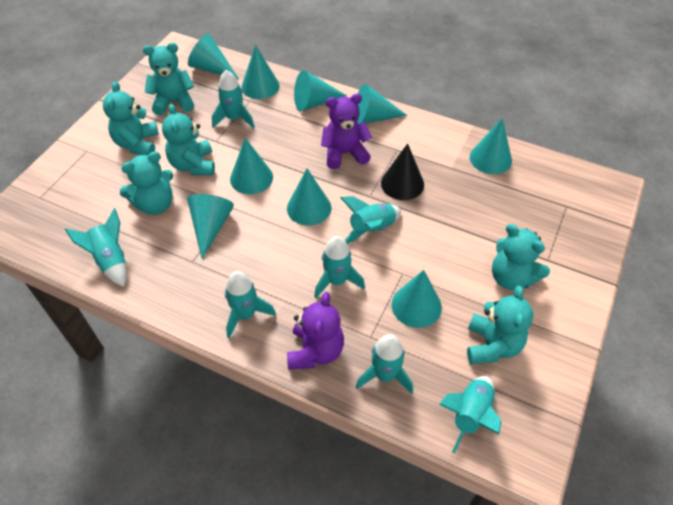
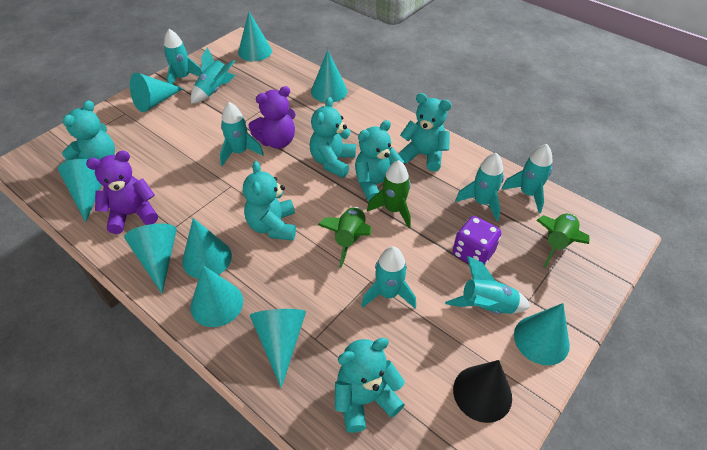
green rocket: none = 0 -> [318,207,372,268] [367,160,411,228] [537,214,590,268] = 3
purple dice: none = 0 -> [452,216,501,265] = 1

